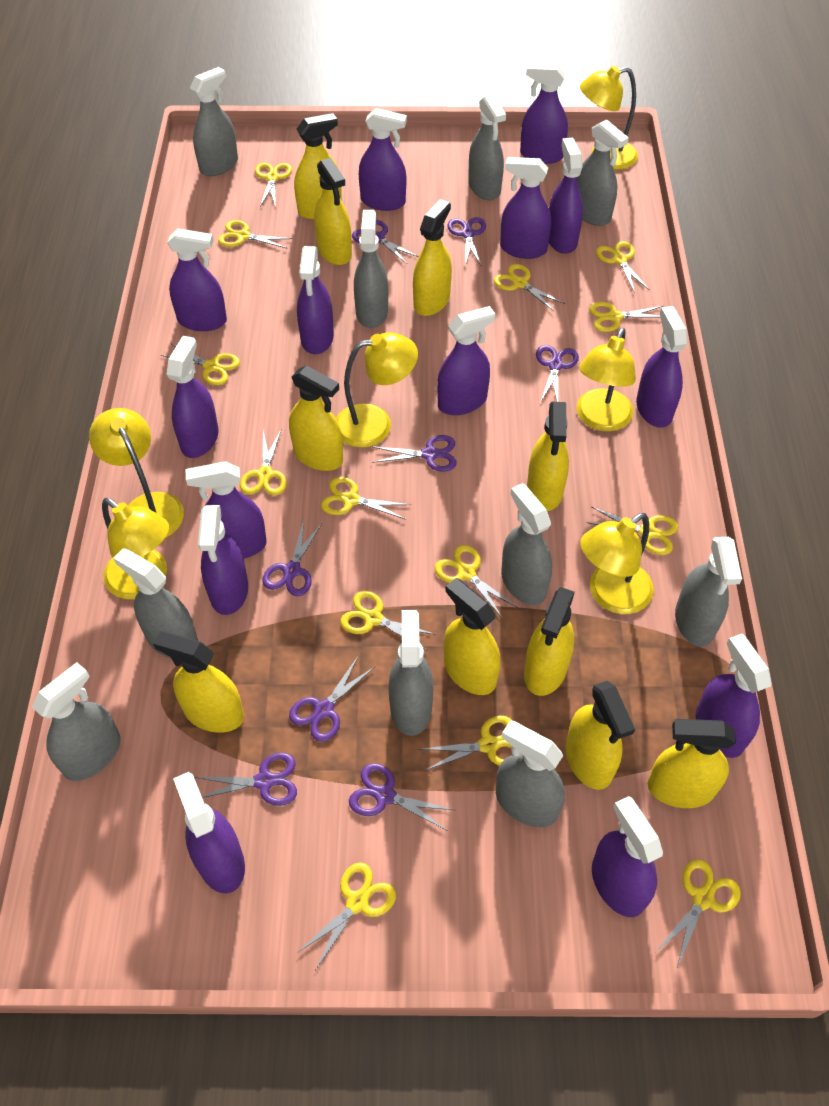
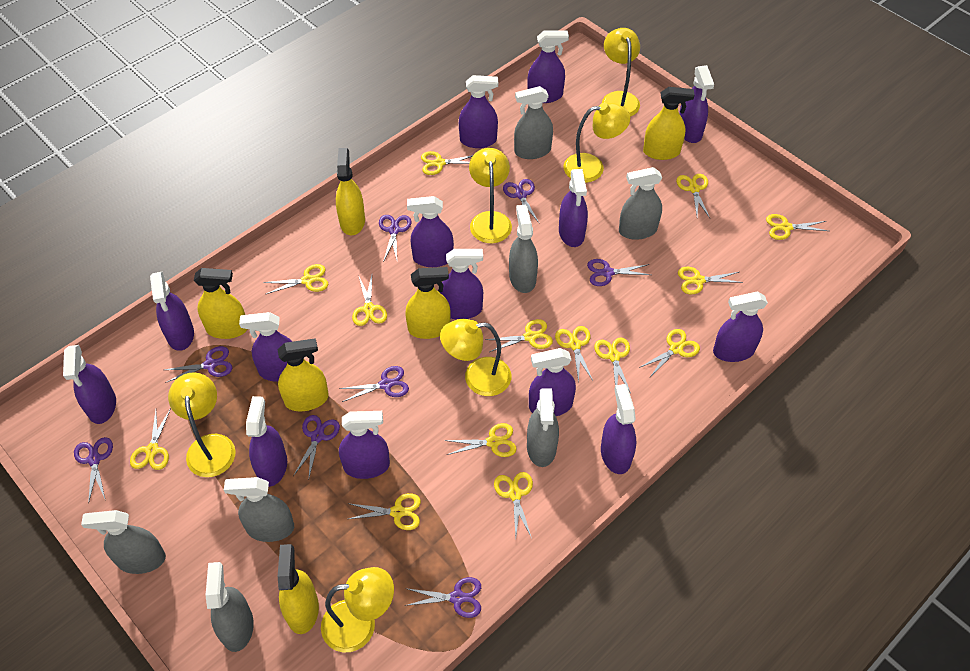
grey spray bottle: [32,662,121,781] [113,548,198,658] [190,67,238,176] [354,210,388,328] [388,610,434,736] [468,94,506,200] [496,720,565,827] [501,483,552,605] [577,120,629,226] [675,537,742,647] = 10 -> [81,510,166,574] [205,562,254,652] [224,477,294,542] [509,205,538,293] [514,86,553,159] [527,388,559,467] [619,167,662,240] = 7
yellow spray bottle: [153,631,244,733] [289,365,343,471] [294,113,342,219] [314,157,352,265] [413,199,452,316] [444,578,500,695] [524,587,575,696] [527,402,569,511] [566,681,635,790] [647,719,736,808] = 10 -> [194,268,247,339] [277,338,329,411] [278,544,319,634] [336,148,365,235] [405,267,450,339] [643,87,695,160] = 6

